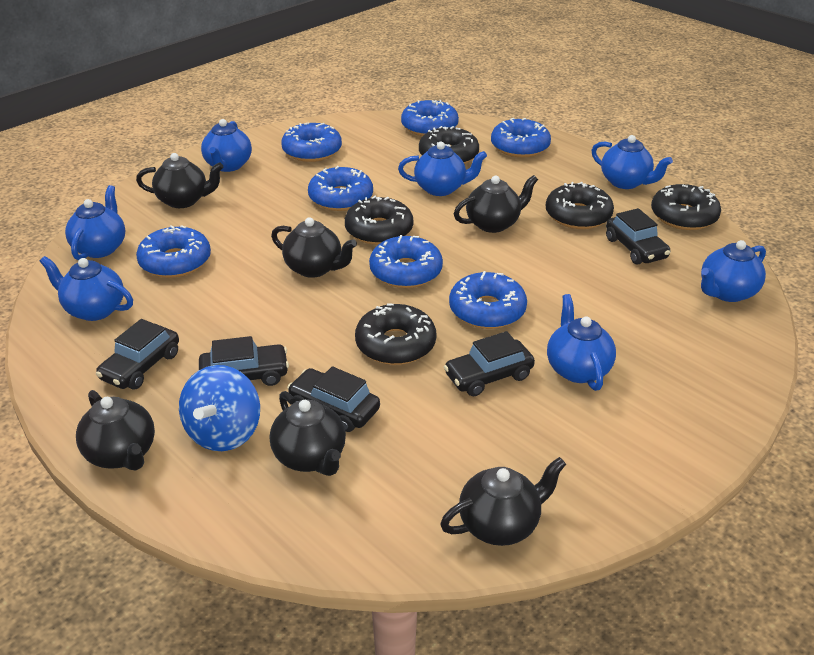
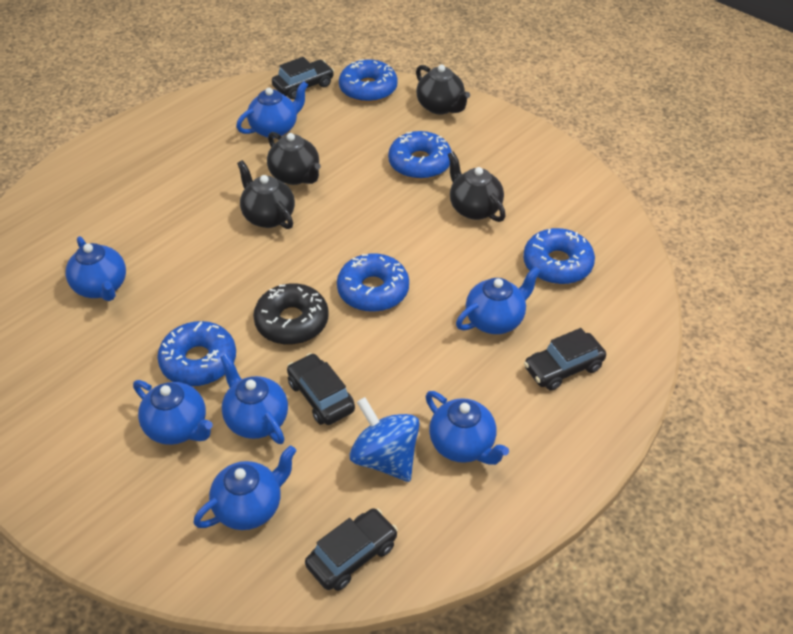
black car: [96,319,179,390] [199,336,289,386] [287,366,380,432] [444,331,535,396] [606,208,671,264] = 5 -> [272,57,334,99] [287,353,355,425] [305,508,398,591] [524,328,606,390] = 4
black donut: [345,196,413,245] [355,303,436,365] [419,126,479,164] [546,182,614,229] [651,184,721,230] = 5 -> [253,283,329,345] = 1
black teapot: [76,390,155,471] [136,153,223,208] [270,391,346,476] [271,217,357,278] [440,457,566,546] [454,175,538,233] = 6 -> [237,160,295,229] [267,132,321,185] [416,64,470,115] [448,152,506,222] = 4
blue donut: [136,225,211,278] [281,122,342,162] [308,166,373,211] [369,235,443,288] [401,100,459,136] [449,271,527,329] [491,118,551,158] = 7 -> [157,321,236,386] [337,253,409,312] [339,59,398,103] [388,131,452,179] [523,228,595,284] = 5

